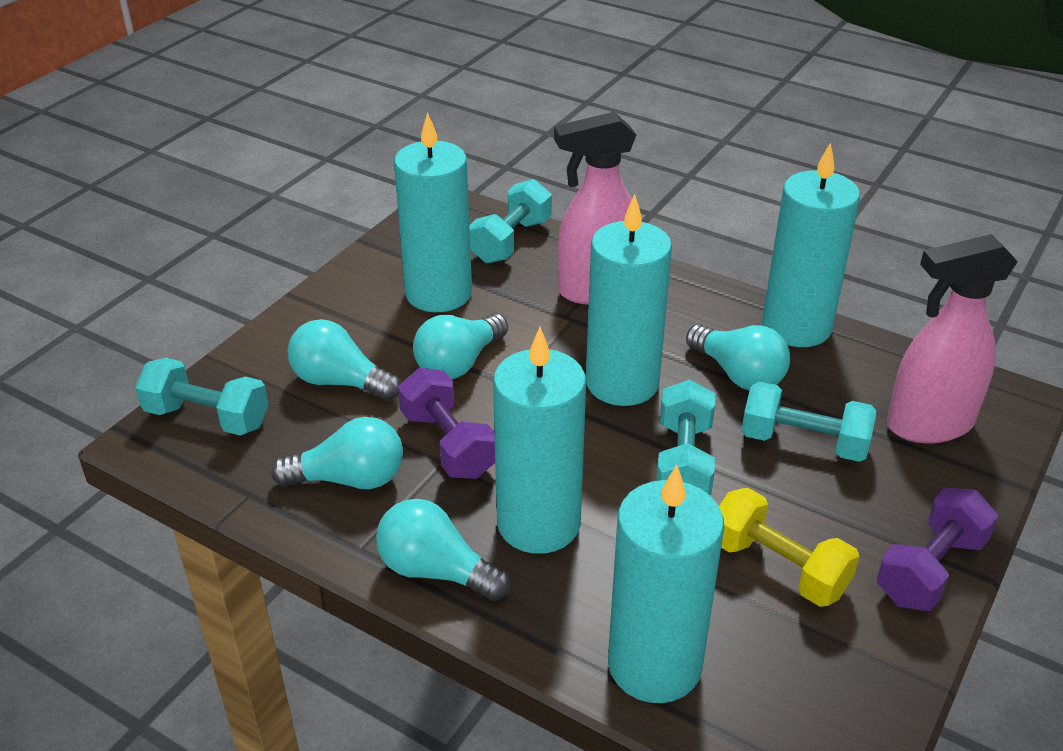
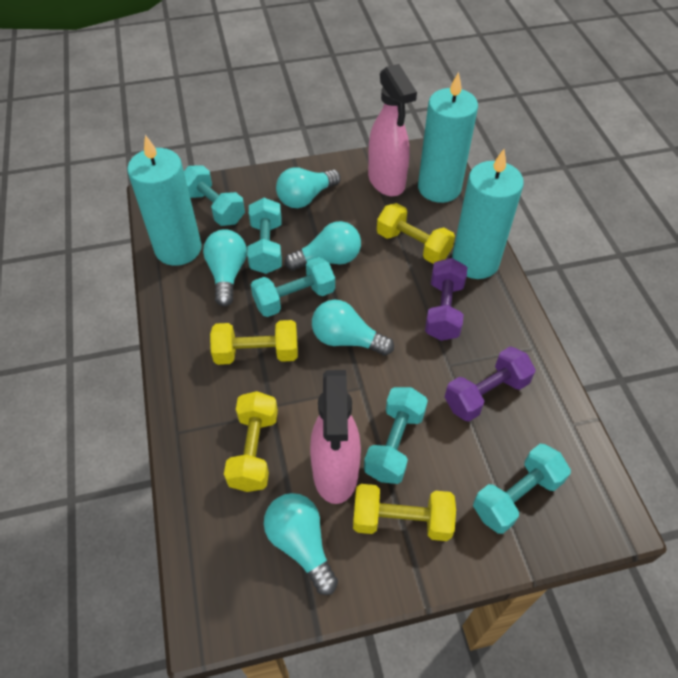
turquoise candle: [394,112,472,312] [493,327,586,554] [586,194,672,406] [608,465,724,703] [762,143,860,347] = 5 -> [127,135,202,266] [418,72,478,203] [452,149,524,279] = 3
turquoise dumbbell: [135,358,269,436] [469,179,552,263] [656,380,715,495] [742,381,876,462] = 4 -> [184,166,245,226] [247,198,282,274] [251,257,335,317] [364,387,428,484] [473,444,571,534] = 5
yellow dumbbell: [719,488,859,607] = 1 -> [210,320,298,365] [224,391,278,492] [353,484,456,541] [377,203,455,264] = 4

